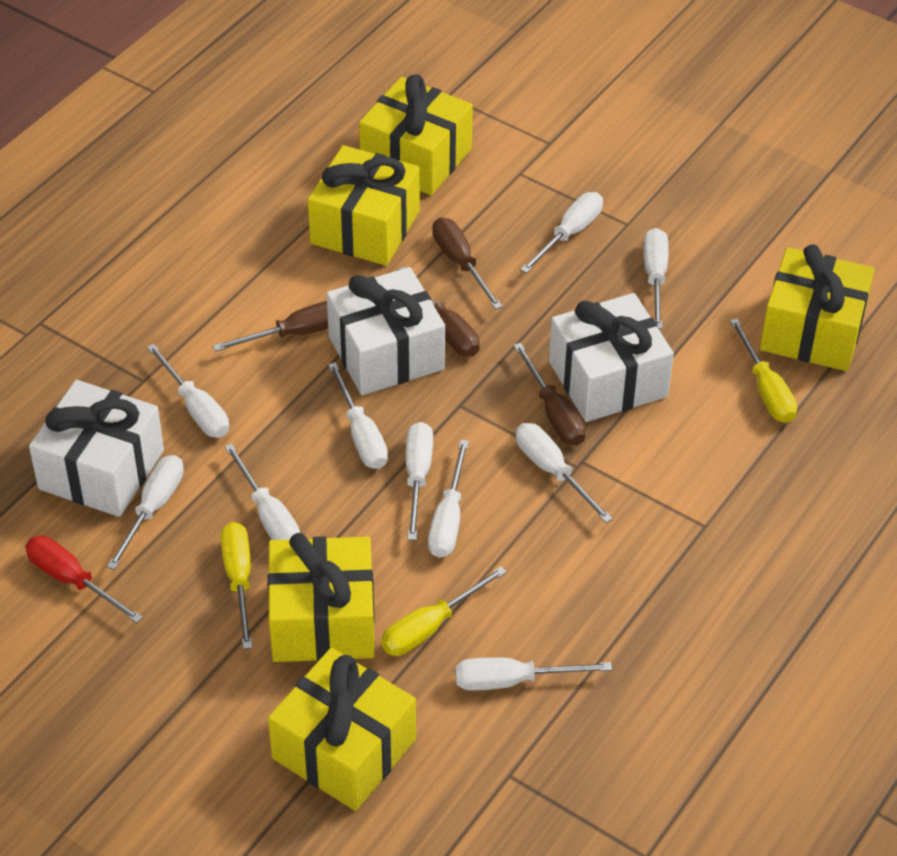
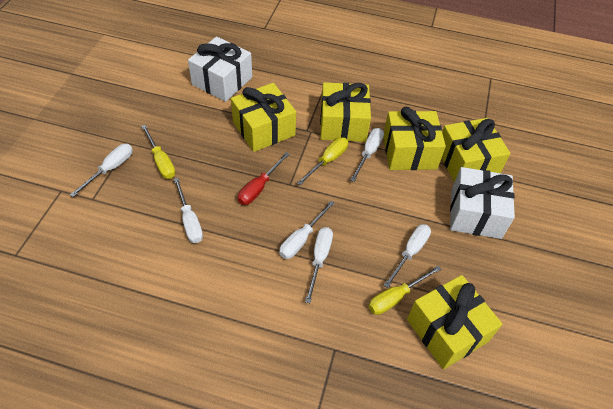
brown screwdriver: [213,301,328,352] [398,266,480,357] [432,218,503,310] [513,343,586,446] = 4 -> none = 0
white gift: [29,380,164,517] [327,267,445,395] [549,293,674,422] = 3 -> [188,37,252,102] [450,167,515,239] = 2
white screwdriver: [107,455,184,570] [147,344,229,437] [224,444,300,540] [328,362,388,469] [406,422,433,540] [428,440,469,558] [455,657,612,691] [516,423,613,523] [520,192,603,273] [643,228,669,329] = 10 -> [70,144,133,197] [174,178,203,243] [279,201,335,259] [305,227,333,303] [350,128,384,182] [383,224,431,288] = 6

